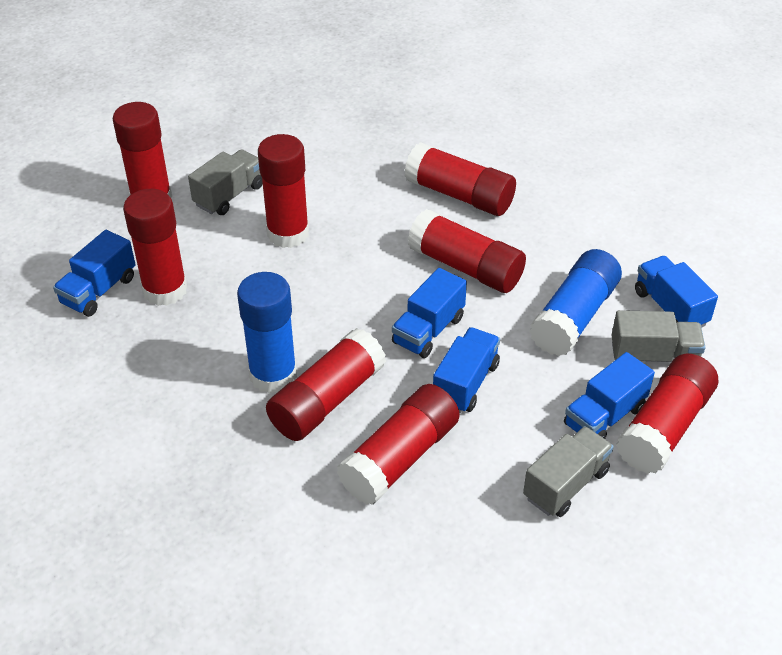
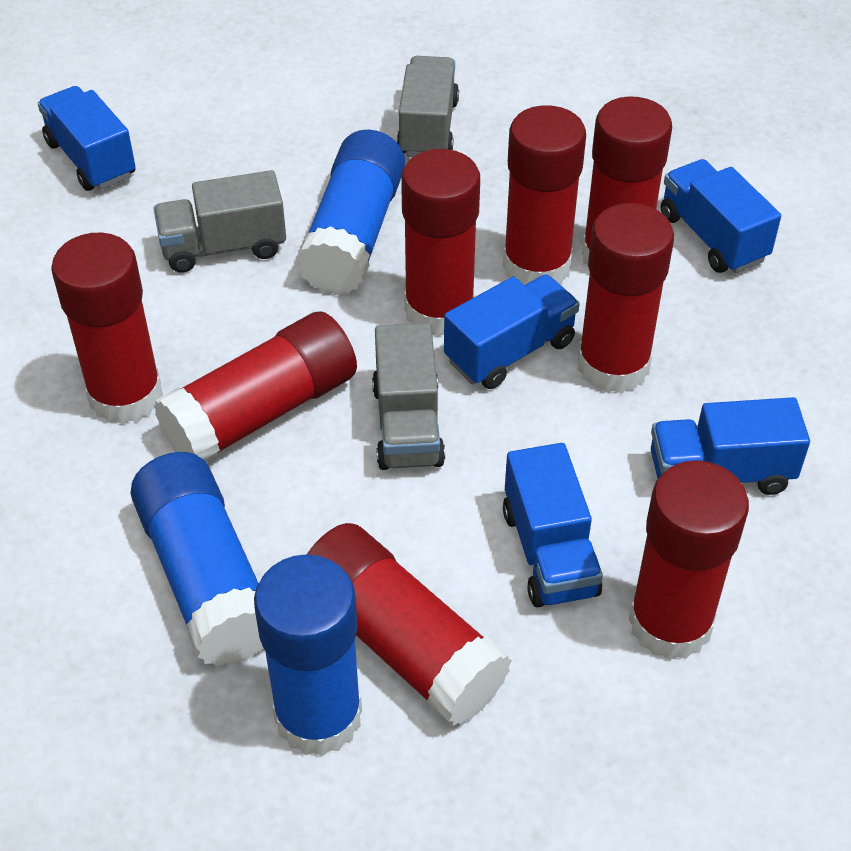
blue glue stick: [237,272,297,394] [529,249,622,356] = 2 -> [130,452,263,667] [254,554,362,756] [297,129,405,295] = 3

